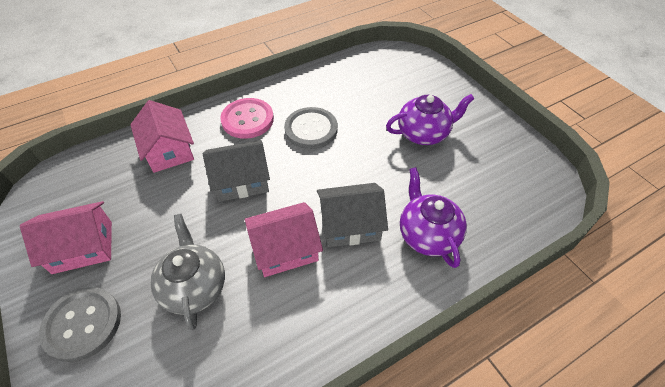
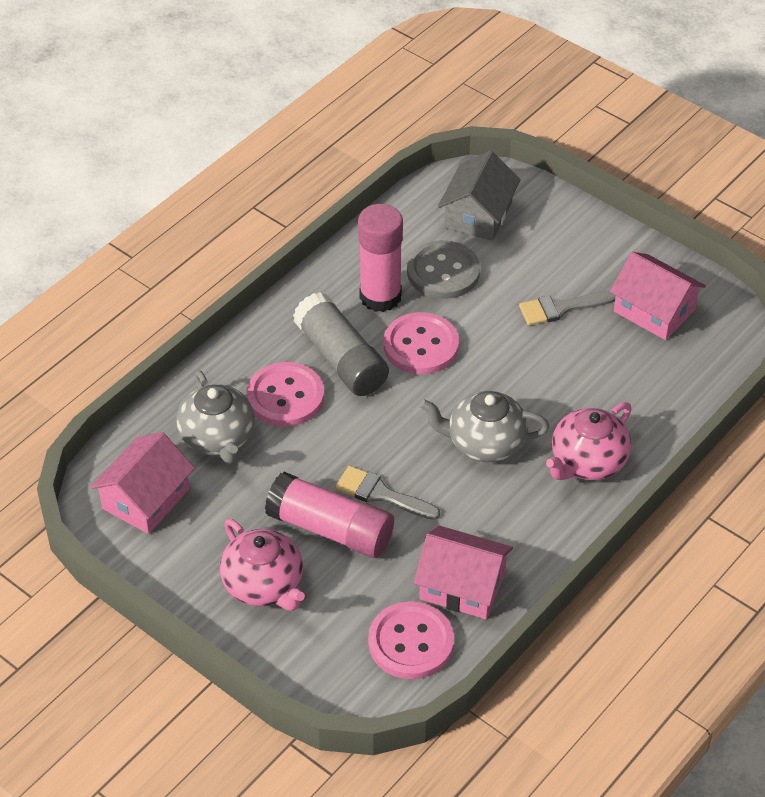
grey brush: none = 0 -> [335,466,440,520] [519,291,616,325] = 2
grey button: [39,287,121,362] [284,107,338,149] = 2 -> [407,240,480,299] = 1
grey glue stick: none = 0 -> [293,292,389,396] = 1
grey house: [203,140,270,202] [317,183,388,248] = 2 -> [438,151,521,241] = 1
grey teapot: [150,214,225,331] = 1 -> [176,370,255,464] [420,391,549,462] = 2
pink button: [220,98,274,139] = 1 -> [247,362,324,427] [368,601,454,679] [384,312,459,374] = 3
pink glue stick: none = 0 -> [265,472,394,558] [358,204,403,312] = 2
pink teapot: none = 0 -> [220,519,305,611] [546,402,632,480] = 2
purple teapot: [386,94,475,145] [400,167,467,268] = 2 -> none = 0

